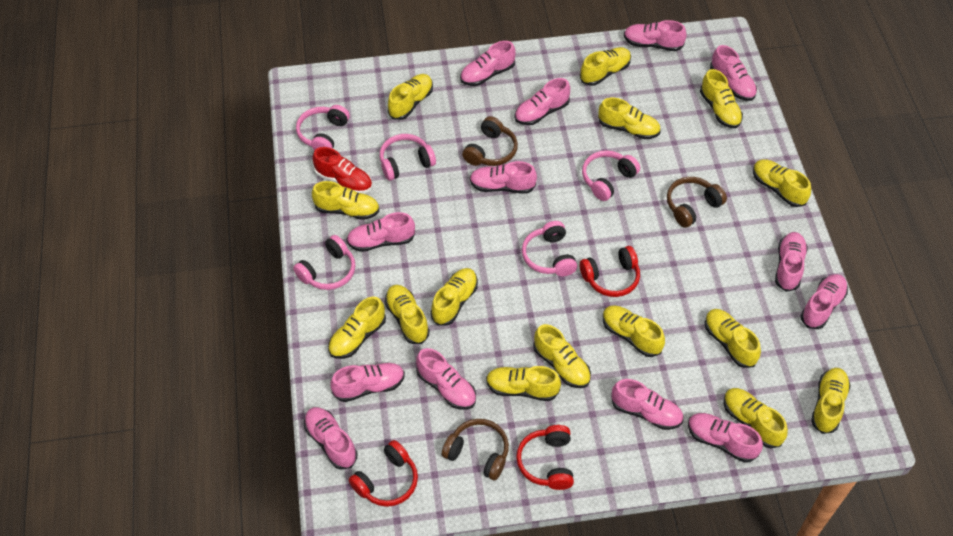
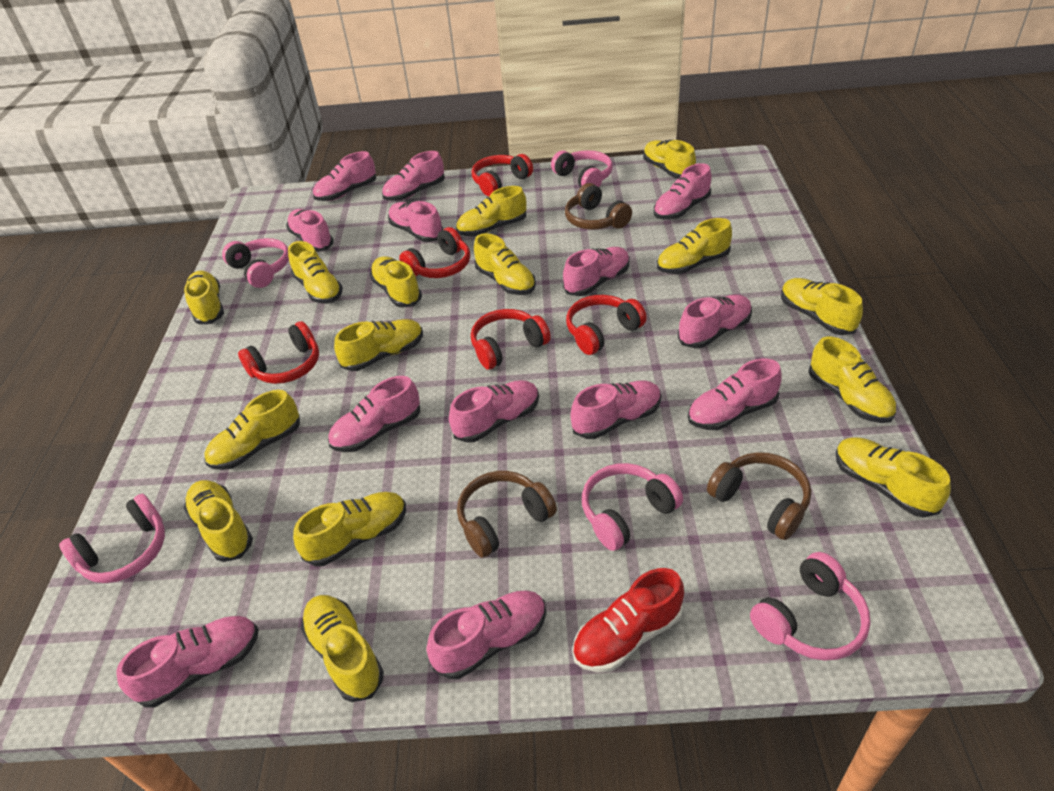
red headphones: [349,440,418,507] [516,425,574,490] [580,246,640,297] = 3 -> [238,321,319,384] [399,227,470,278] [471,309,551,369] [472,154,533,196] [566,295,647,355] = 5

